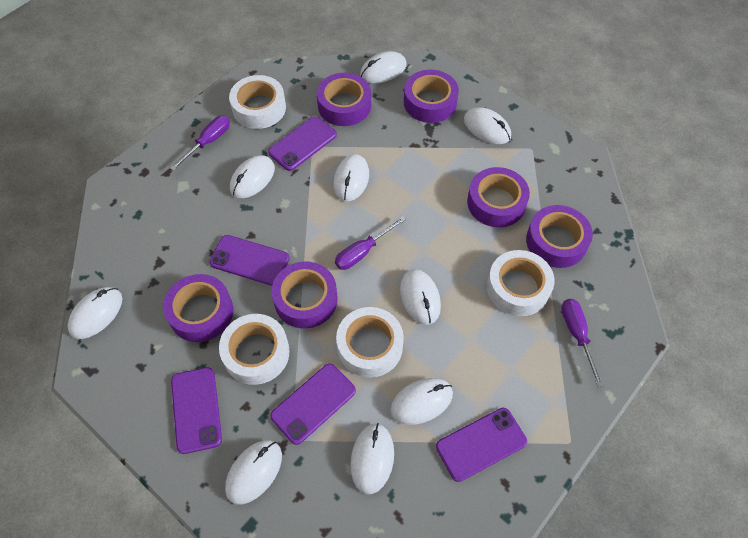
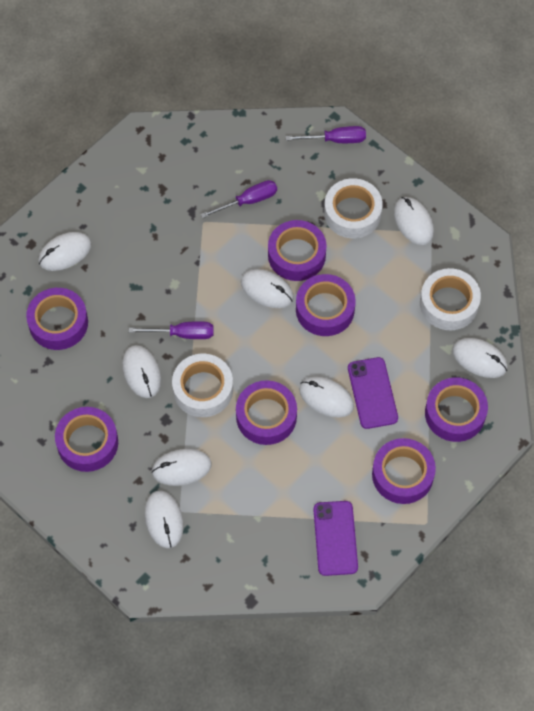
purple phone: [171,367,222,454] [209,235,290,286] [268,116,337,171] [270,364,356,445] [436,408,527,482] = 5 -> [313,501,358,576] [348,357,398,429] = 2
purple tape: [163,274,233,342] [271,261,338,329] [317,73,371,126] [404,70,459,123] [467,167,530,227] [526,205,593,268] = 6 -> [26,288,88,350] [55,407,118,472] [236,380,297,445] [268,220,327,281] [296,274,356,336] [372,438,436,504] [425,378,488,442] = 7
white mouse: [68,287,122,339] [225,440,282,505] [230,155,275,198] [334,154,369,201] [350,423,394,494] [360,51,407,83] [390,378,453,425] [400,269,441,325] [464,107,511,144] = 9 -> [38,232,91,271] [122,345,161,398] [145,491,184,548] [151,449,212,486] [241,269,294,308] [299,377,354,418] [394,197,434,245] [452,338,508,378] = 8
white tape: [219,314,289,385] [229,75,286,129] [336,307,404,378] [487,250,554,316] = 4 -> [172,354,233,417] [324,178,383,238] [420,268,481,330] = 3

